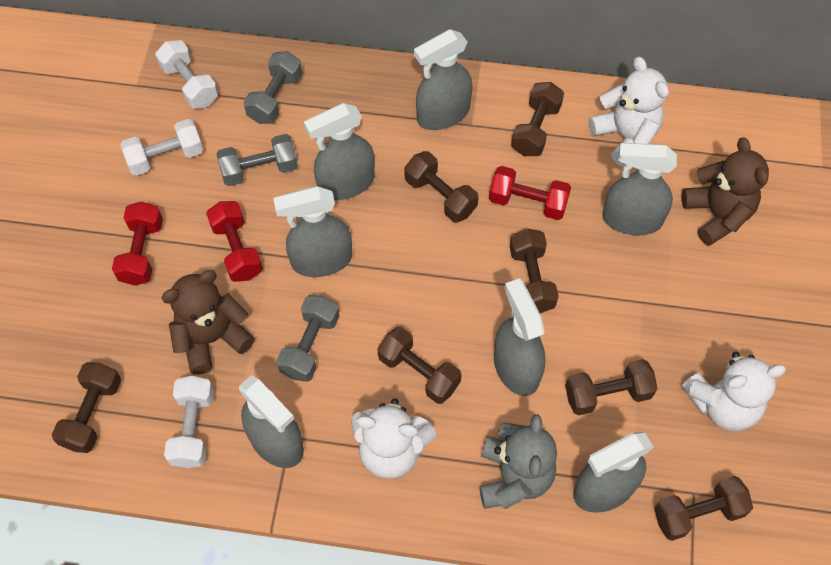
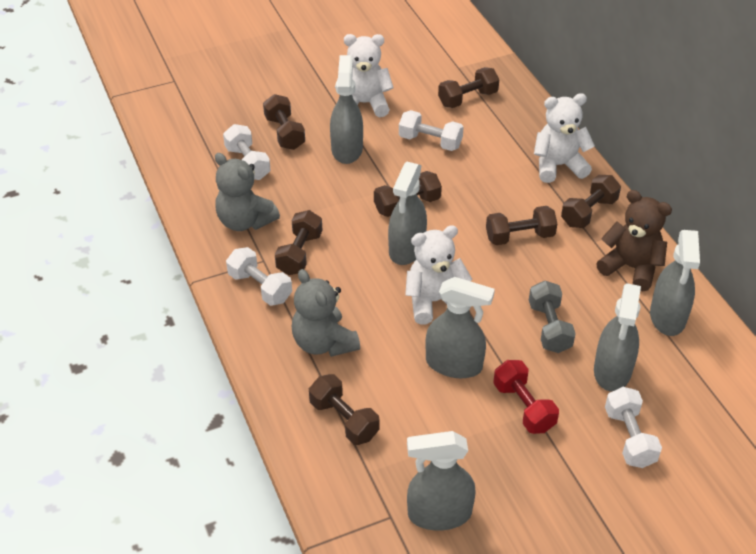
brown teddy bear: [162,270,255,375] [682,138,769,246] = 2 -> [596,190,672,291] = 1
grey dumbbell: [216,134,298,186] [244,51,302,124] [277,295,339,382] = 3 -> [529,281,576,353] = 1
grey spray bottle: [239,375,304,468] [273,186,352,277] [304,103,375,200] [414,29,472,130] [494,278,545,396] [573,432,653,513] [602,143,677,235] = 7 -> [330,55,363,164] [388,162,427,265] [407,431,475,531] [425,277,495,378] [594,283,641,392] [650,230,700,336] = 6
grey teddy bear: [479,414,557,509] = 1 -> [215,153,280,231] [292,269,360,357] = 2
red dumbbell: [112,201,163,286] [206,201,263,282] [489,166,571,220] = 3 -> [493,360,559,434] = 1
white dumbbell: [120,119,203,176] [155,40,218,109] [164,376,214,468] = 3 -> [223,124,270,180] [226,247,292,306] [399,110,464,151] [605,387,662,468] = 4

